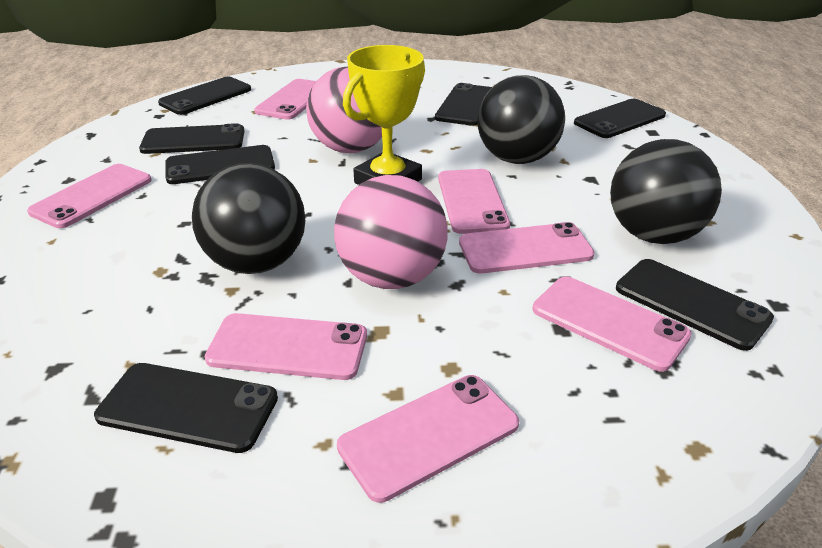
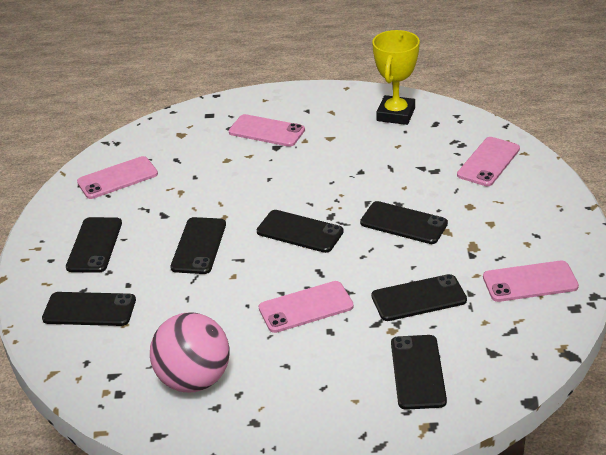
black ball: [192,163,305,274] [478,75,565,164] [610,139,722,244] = 3 -> none = 0
pink ball: [306,67,382,153] [334,175,448,289] = 2 -> [150,313,230,392] = 1
pink phone: [27,164,152,228] [205,313,367,380] [254,79,316,120] [337,375,519,503] [438,169,510,234] [459,222,595,274] [533,276,692,372] = 7 -> [77,156,158,199] [228,114,305,147] [259,281,354,333] [457,137,520,186] [483,261,579,302] = 5

